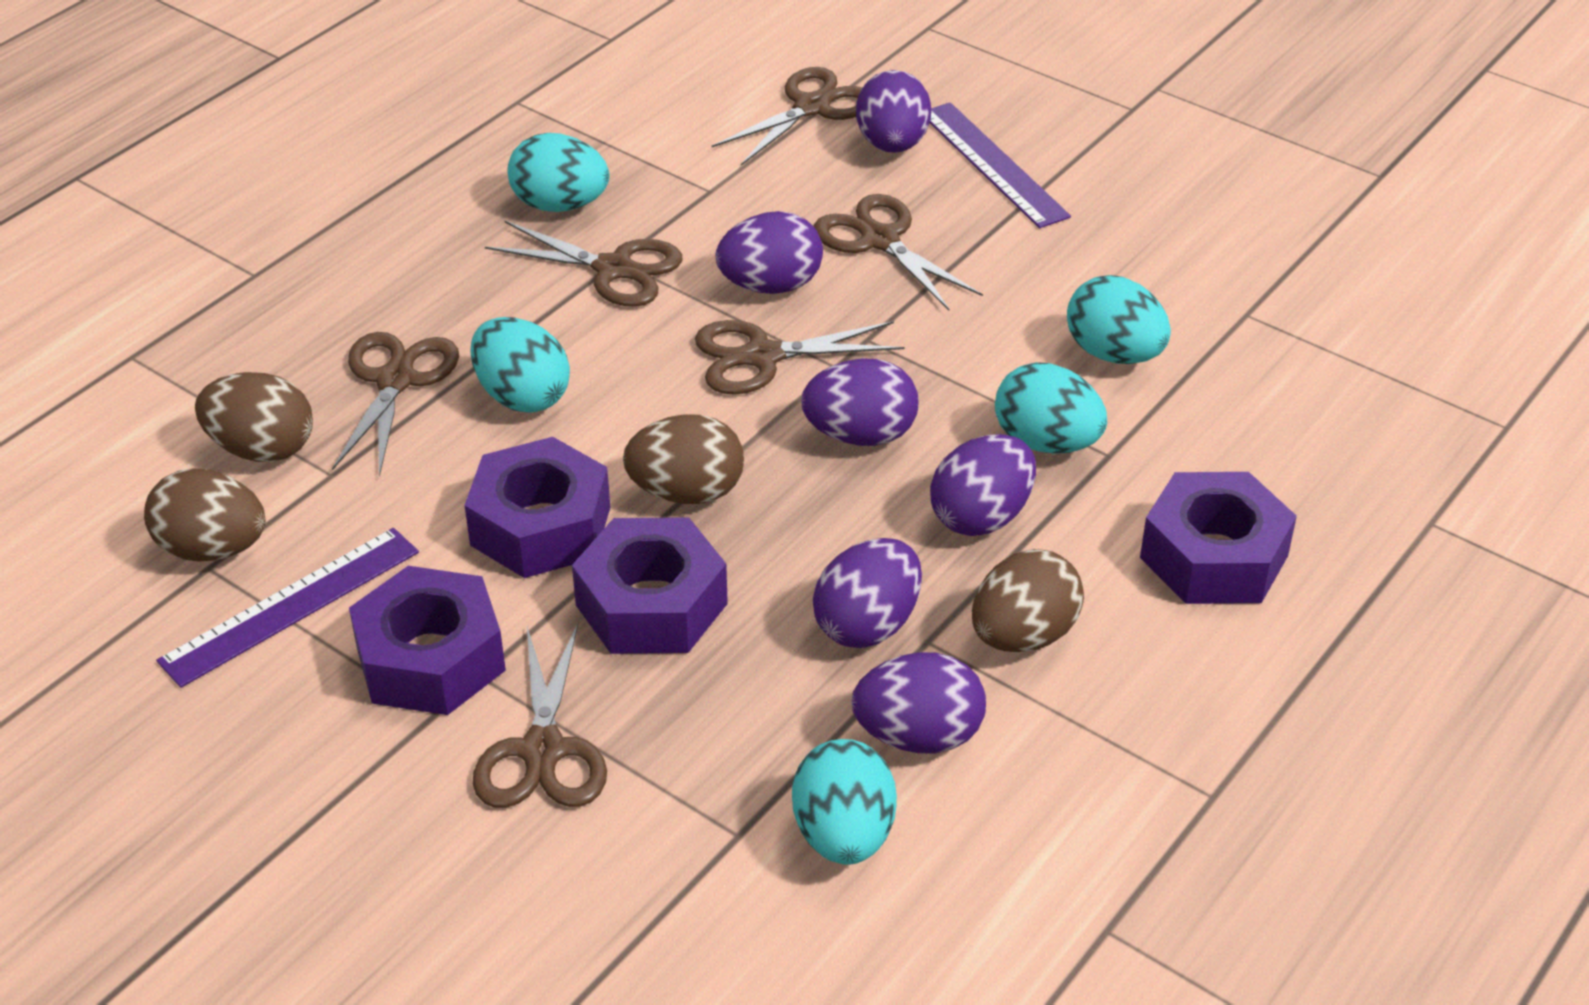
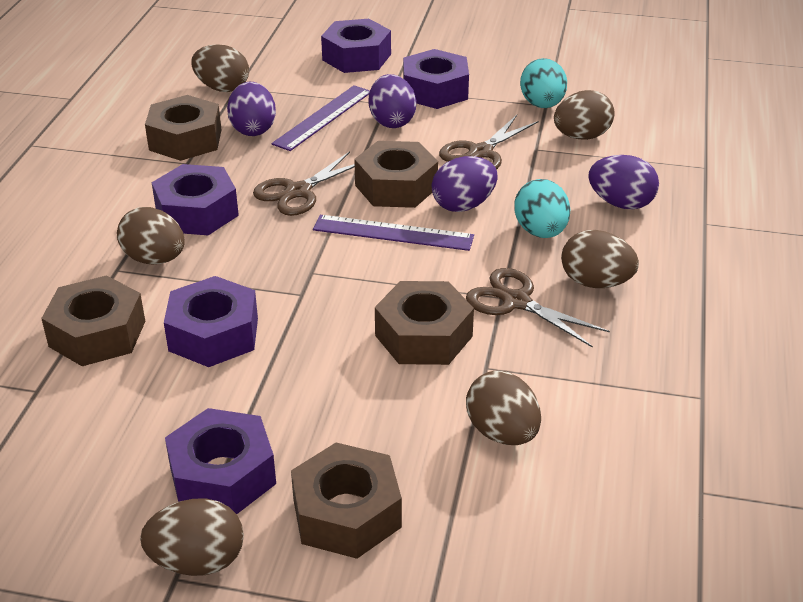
brown egg: [144,469,265,562] [195,372,313,462] [623,414,744,504] [972,549,1084,652] = 4 -> [117,207,185,265] [140,498,244,576] [191,45,249,92] [466,371,541,445] [554,90,615,140] [561,230,639,288] = 6
brown nut: none = 0 -> [41,275,145,366] [145,95,222,161] [291,443,402,559] [354,141,438,208] [375,281,474,365] = 5
brown scissors: [332,332,459,477] [473,623,607,808] [485,221,682,307] [695,320,905,395] [712,67,863,166] [814,194,983,310] = 6 -> [253,152,355,216] [439,115,538,170] [466,268,610,348] = 3
purple egg: [716,211,823,294] [801,359,918,446] [813,538,922,648] [852,652,986,753] [856,70,931,153] [930,434,1036,536] = 6 -> [227,82,276,136] [369,74,416,128] [432,156,498,212] [588,155,659,209] = 4
purple nut: [349,566,506,715] [464,437,610,578] [572,517,728,654] [1140,472,1297,604] = 4 -> [152,164,239,235] [164,276,258,367] [165,408,276,514] [321,19,391,73] [403,49,469,109] = 5
turquoise egg: [470,317,570,413] [507,133,610,212] [792,739,897,865] [995,362,1107,454] [1067,275,1171,364] = 5 -> [514,179,570,238] [520,58,567,108] = 2

